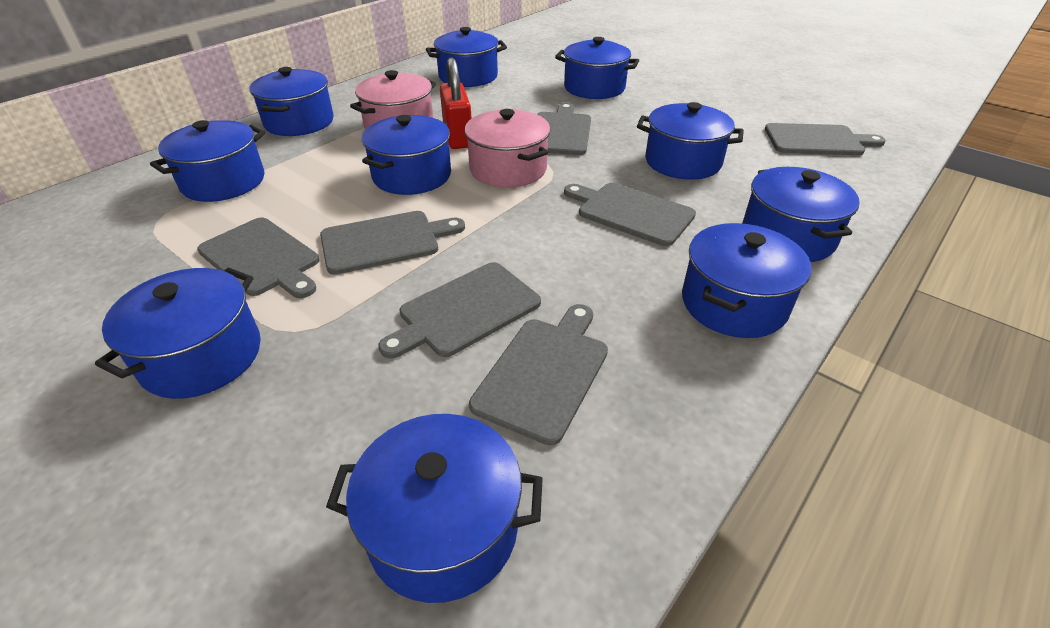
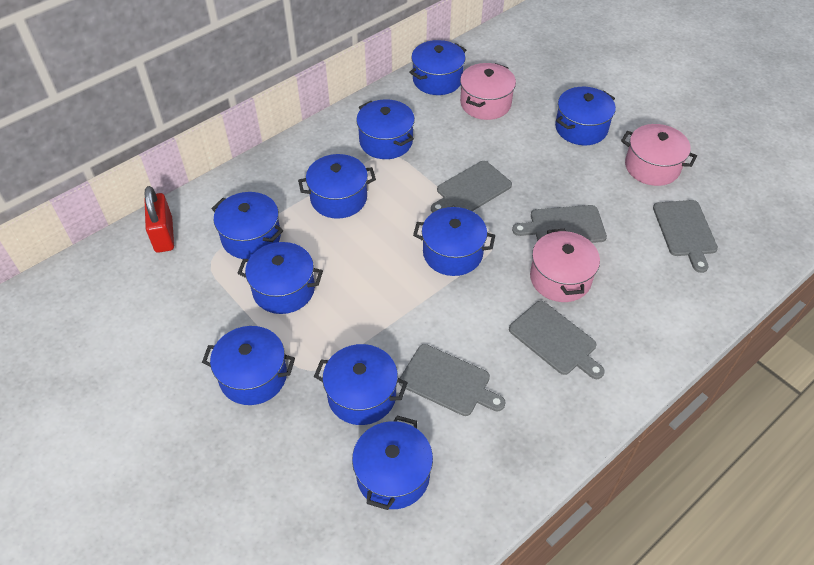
grey cutting board: [197,217,319,298] [320,211,465,275] [378,262,541,359] [469,304,608,445] [537,103,591,155] [564,183,696,246] [765,123,886,155] = 7 -> [399,344,505,416] [431,161,512,213] [509,301,605,379] [512,205,607,243] [653,200,718,273] = 5
pink pot: [350,70,436,129] [464,109,550,188] = 2 -> [460,63,516,120] [530,229,600,302] [621,124,697,186] = 3

